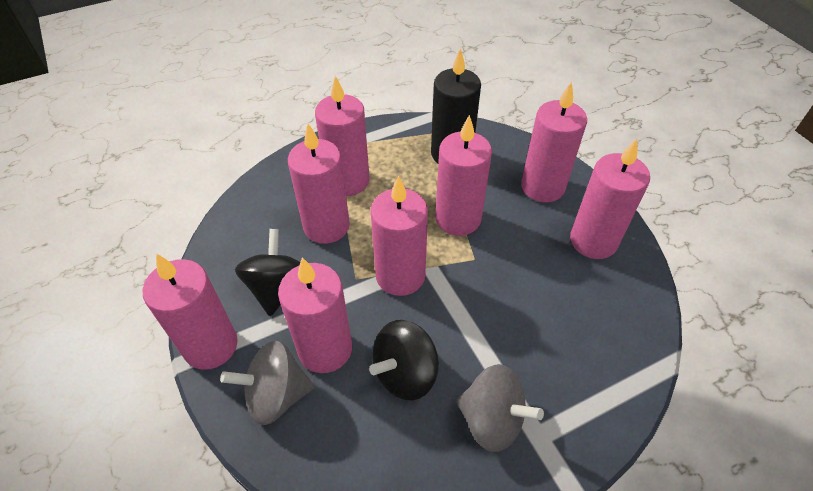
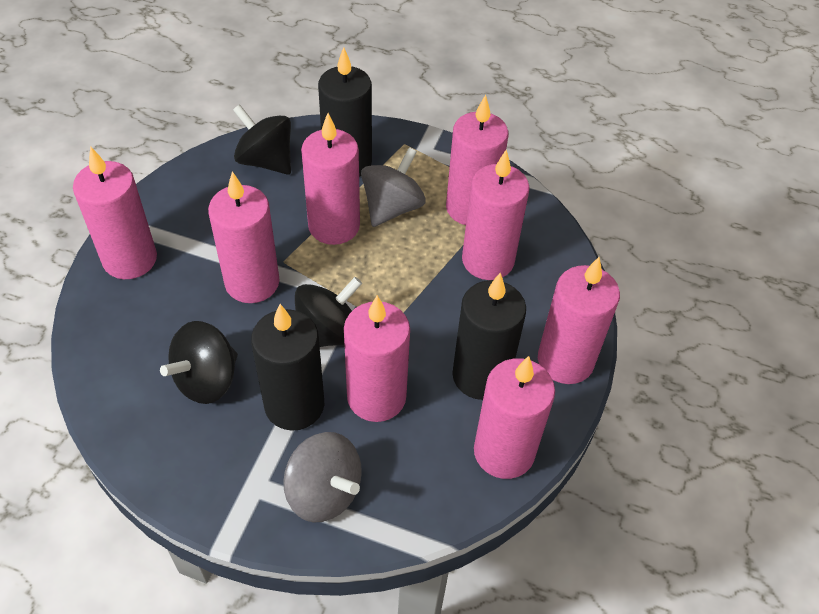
black candle: [431,48,481,163] = 1 -> [251,304,324,431] [318,47,372,177] [452,273,526,400] = 3
black spinning top: [235,229,300,316] [369,320,439,400] = 2 -> [160,321,238,404] [233,104,291,175] [295,277,362,347] = 3

